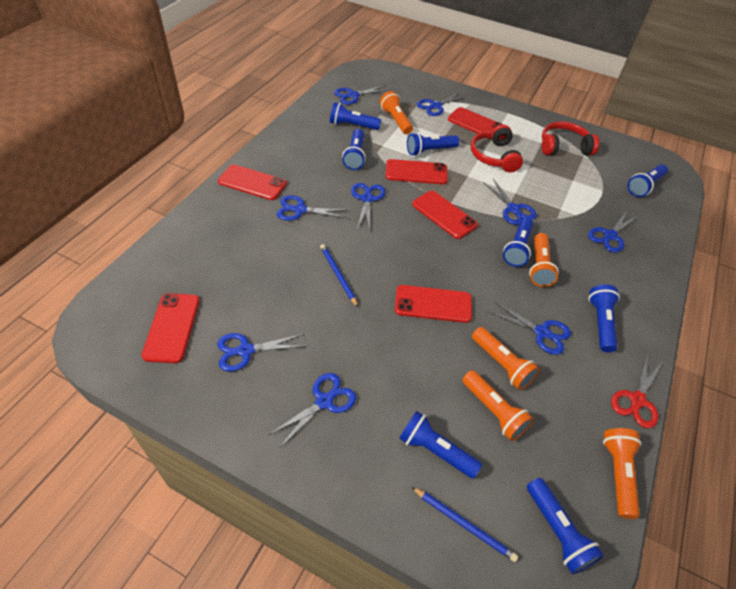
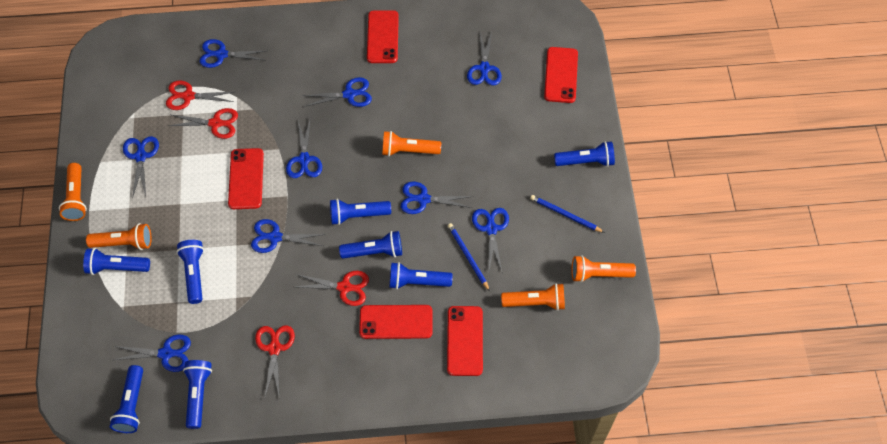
red headphones: [471,125,523,173] [542,121,599,155] = 2 -> none = 0
red phone: [141,293,200,363] [218,164,287,200] [385,159,448,184] [395,285,472,323] [412,191,478,239] [448,107,504,140] = 6 -> [228,148,264,209] [359,305,432,339] [367,10,399,63] [447,306,483,376] [544,47,578,103] = 5
red scissors: [611,356,663,429] = 1 -> [166,81,234,110] [168,108,238,139] [255,325,295,397] [295,271,369,306] = 4

